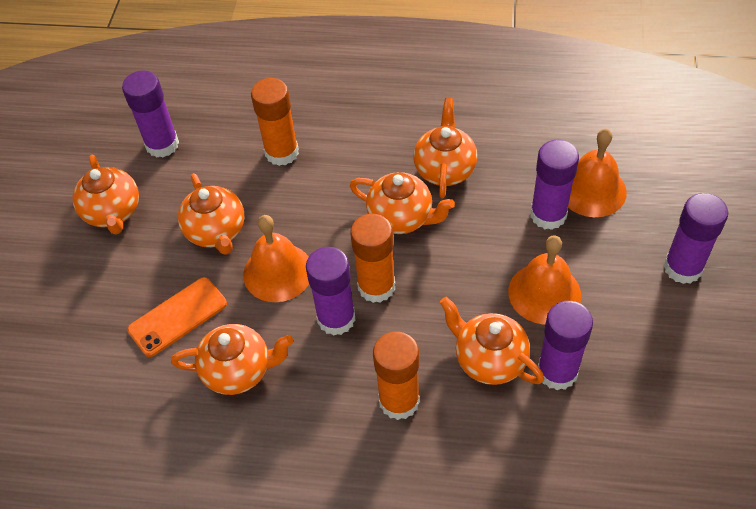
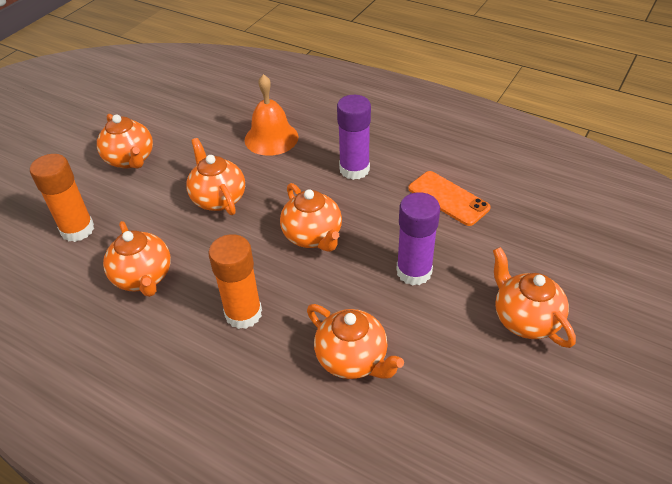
orange bell: [243,215,309,302] [508,235,581,324] [568,128,627,217] = 3 -> [245,74,298,156] = 1
orange glue stick: [251,78,299,166] [350,214,395,303] [373,332,420,420] = 3 -> [30,154,94,242] [208,234,262,329] = 2
purple glue stick: [122,71,179,158] [306,247,356,336] [530,140,579,230] [538,301,593,390] [664,193,728,284] = 5 -> [337,95,371,180] [396,192,440,286] = 2

